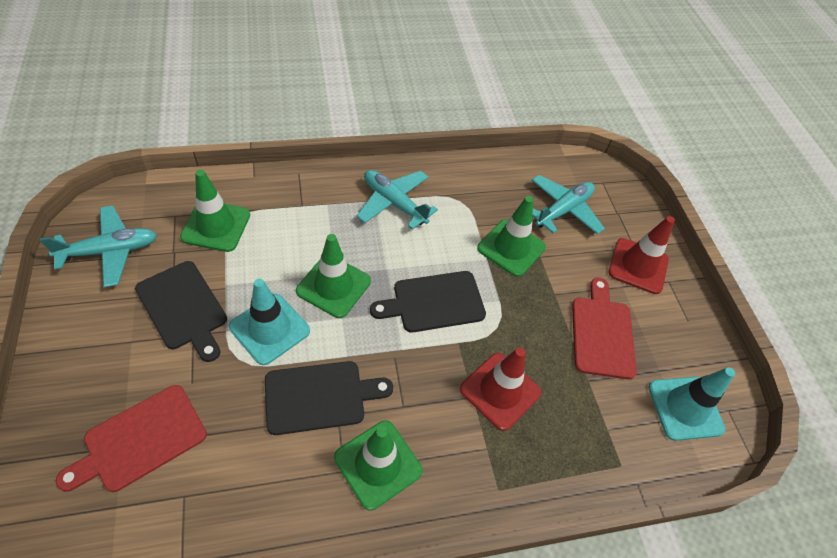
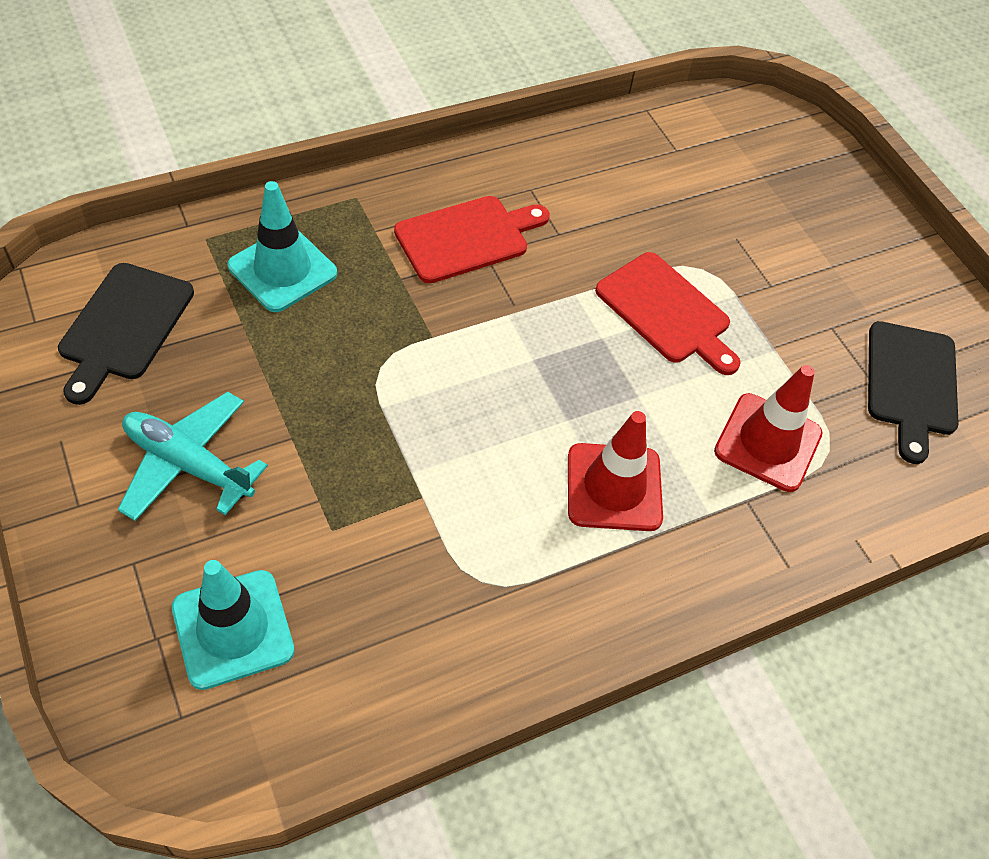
black cutting board: [135,261,227,362] [265,361,393,435] [370,271,486,333] = 3 -> [58,263,194,405] [868,321,959,464] = 2
green traffic cone: [180,170,250,252] [296,234,371,318] [334,421,423,510] [477,196,546,277] = 4 -> none = 0
turquoise plane: [40,205,157,287] [357,170,438,230] [532,175,605,234] = 3 -> [118,392,268,521] = 1

